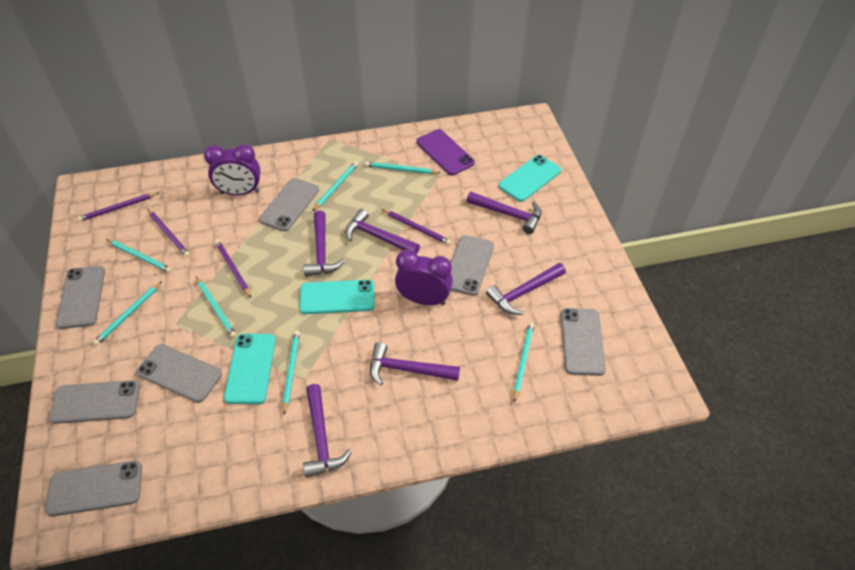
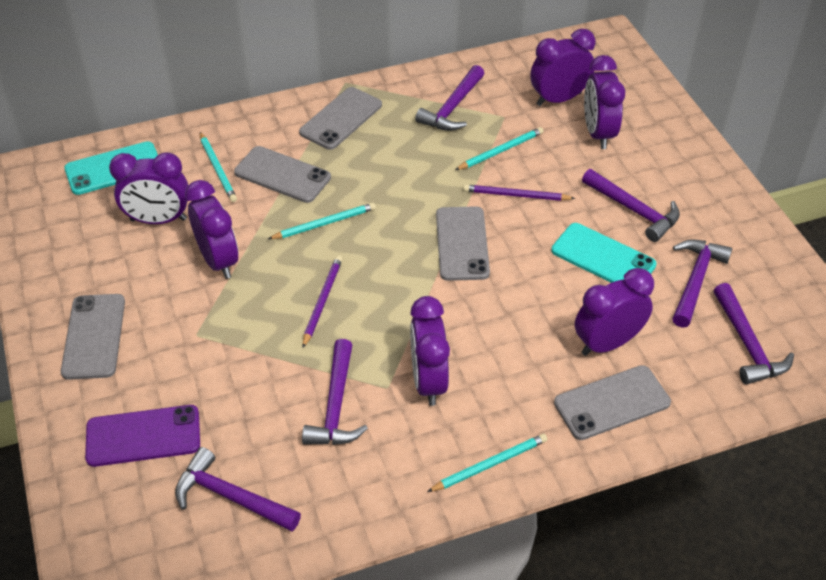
grey phone: [45,461,142,516] [49,380,140,424] [56,266,105,329] [136,344,222,403] [259,178,319,231] [451,235,494,296] [560,308,606,376] = 7 -> [61,294,125,380] [234,146,331,203] [299,87,382,150] [436,206,490,281] [554,365,671,440] = 5
purple clock: [204,144,261,195] [395,250,453,305] = 2 -> [109,152,189,224] [185,180,239,279] [410,296,450,406] [530,29,595,106] [575,268,654,356] [584,55,625,149] = 6
purple pencil: [77,192,159,222] [147,209,190,257] [215,240,251,298] [382,209,451,245] = 4 -> [302,256,343,348] [463,184,575,201] = 2
turquoise pencil: [93,281,162,346] [106,239,172,273] [196,277,237,338] [283,330,300,414] [313,161,358,211] [365,162,441,174] [514,322,534,402] = 7 -> [200,132,237,202] [268,203,376,239] [427,434,547,492] [455,127,544,170] = 4
turquoise phone: [224,334,276,404] [299,280,375,314] [498,155,561,202] = 3 -> [64,141,158,195] [551,223,657,283] = 2

